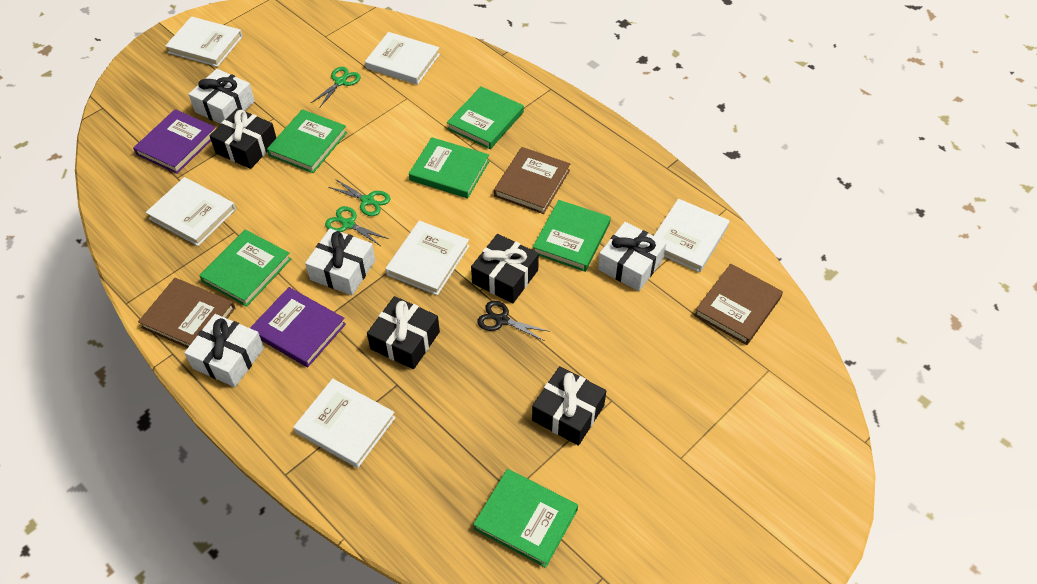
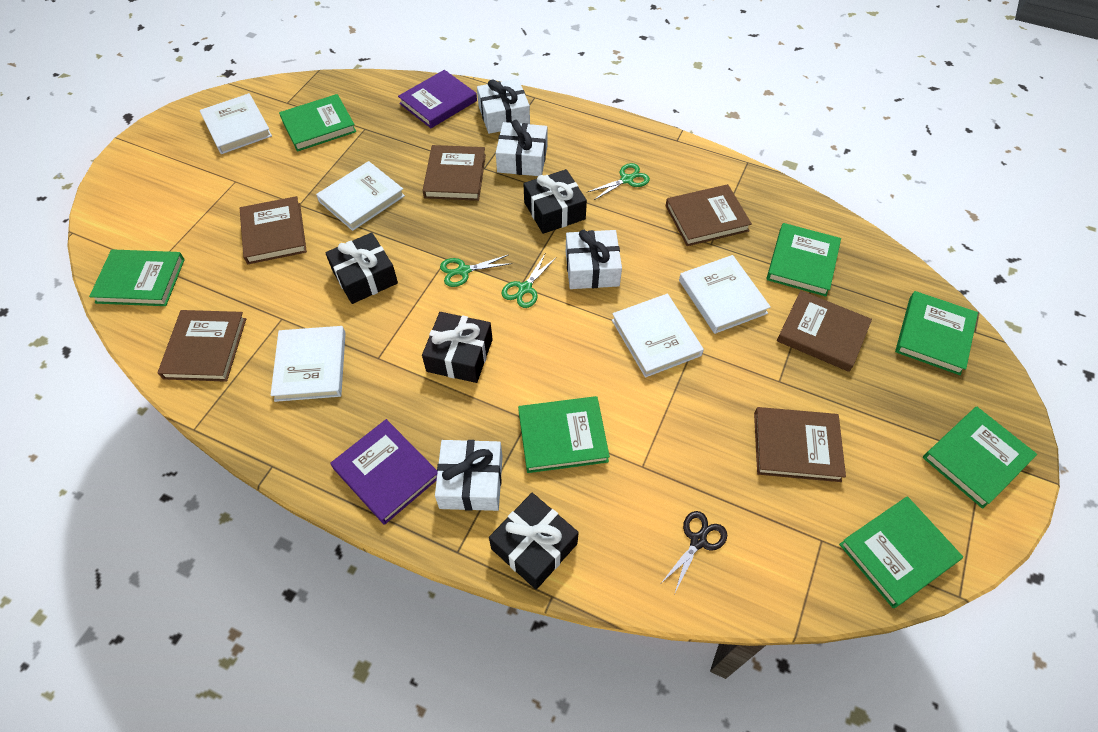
brown book: [138,278,235,348] [494,147,570,214] [694,264,783,345] = 3 -> [158,310,246,382] [240,196,307,264] [422,145,486,201] [666,184,752,246] [754,407,846,482] [777,290,872,372] = 6
green book: [199,230,291,307] [267,109,347,173] [409,137,489,198] [447,86,524,149] [473,469,578,568] [533,200,611,272] = 6 -> [89,249,185,306] [279,94,356,152] [518,396,610,473] [766,223,841,296] [839,496,963,608] [895,291,978,375] [923,407,1037,509] = 7
white book: [146,177,236,246] [165,16,243,67] [294,379,396,468] [365,32,440,85] [385,221,469,295] [654,199,729,272] = 6 -> [200,93,272,154] [271,326,346,402] [316,161,405,231] [612,294,704,378] [679,255,771,334] = 5

